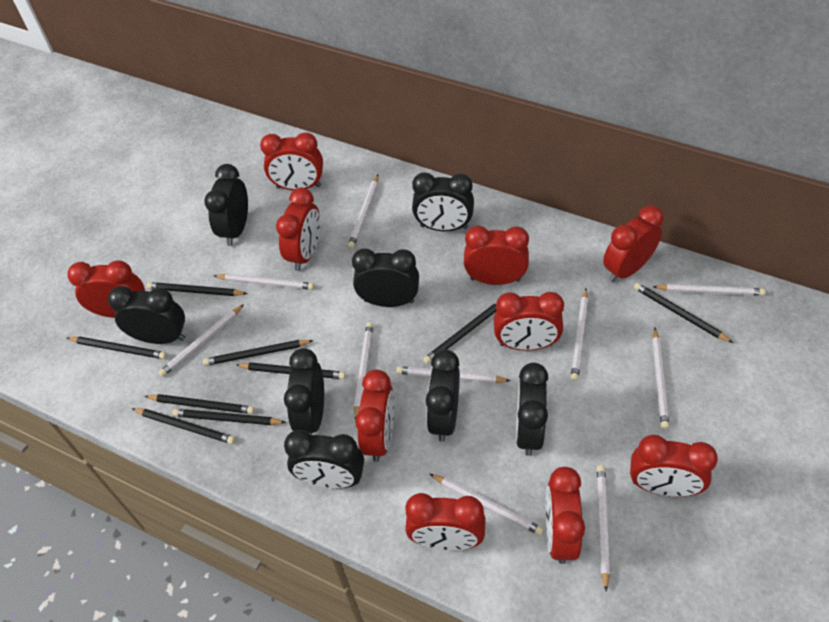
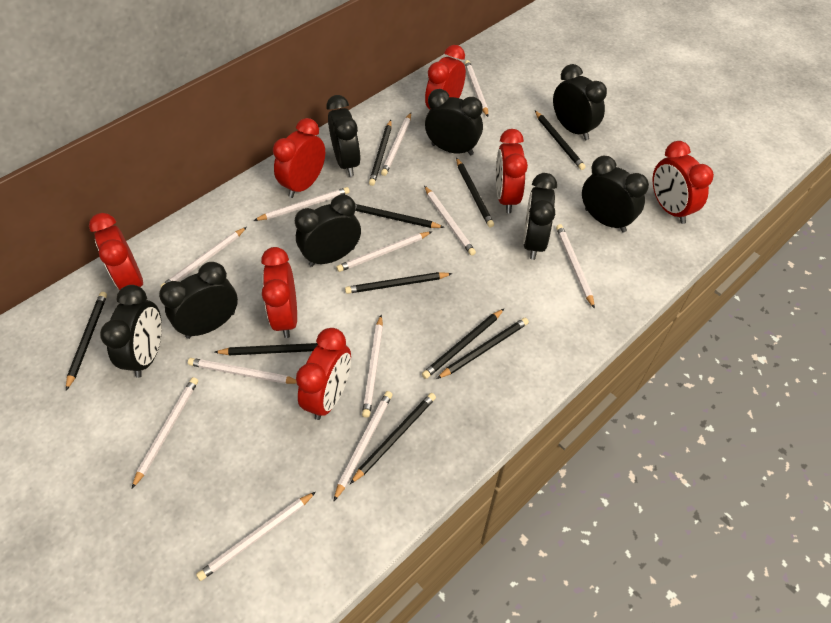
black pencil: [67,336,167,359] [131,408,235,444] [145,394,255,414] [146,282,248,296] [172,409,286,425] [203,340,314,366] [236,363,346,379] [423,303,497,364] [634,283,733,343] = 9 -> [66,292,107,390] [214,343,318,355] [345,272,453,294] [350,393,436,484] [355,204,445,228] [369,120,392,186] [422,309,504,379] [437,318,529,379] [456,158,494,228] [535,111,586,170] = 10
red clock: [67,260,145,318] [260,132,323,190] [276,188,320,271] [355,370,395,462] [405,493,486,550] [464,226,529,285] [494,292,564,351] [546,467,585,564] [603,206,663,282] [630,435,718,497] = 10 -> [89,213,143,290] [261,247,297,338] [273,118,325,198] [296,328,351,420] [425,45,466,110] [496,129,528,213] [653,141,714,224] = 7
white pencil: [159,304,244,377] [214,274,314,290] [348,175,379,248] [354,322,373,420] [396,366,511,383] [430,474,543,535] [571,288,588,381] [597,465,610,591] [652,328,669,429] [653,284,766,296] = 10 -> [132,377,198,488] [160,227,247,287] [188,358,297,384] [196,492,316,581] [254,187,350,221] [333,391,393,502] [336,232,431,272] [362,315,383,418] [381,113,411,176] [424,186,476,256] [465,60,488,117] [556,224,595,309] = 12

